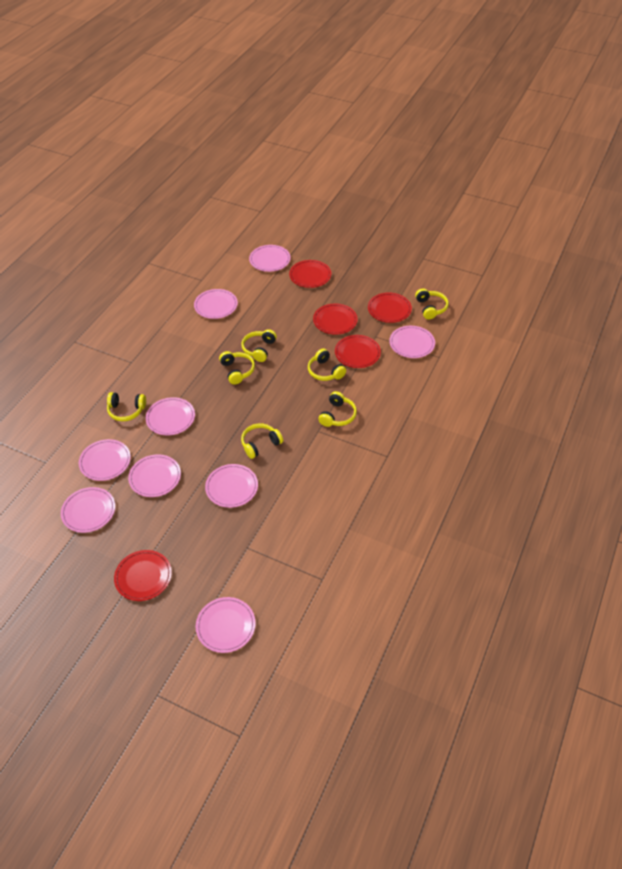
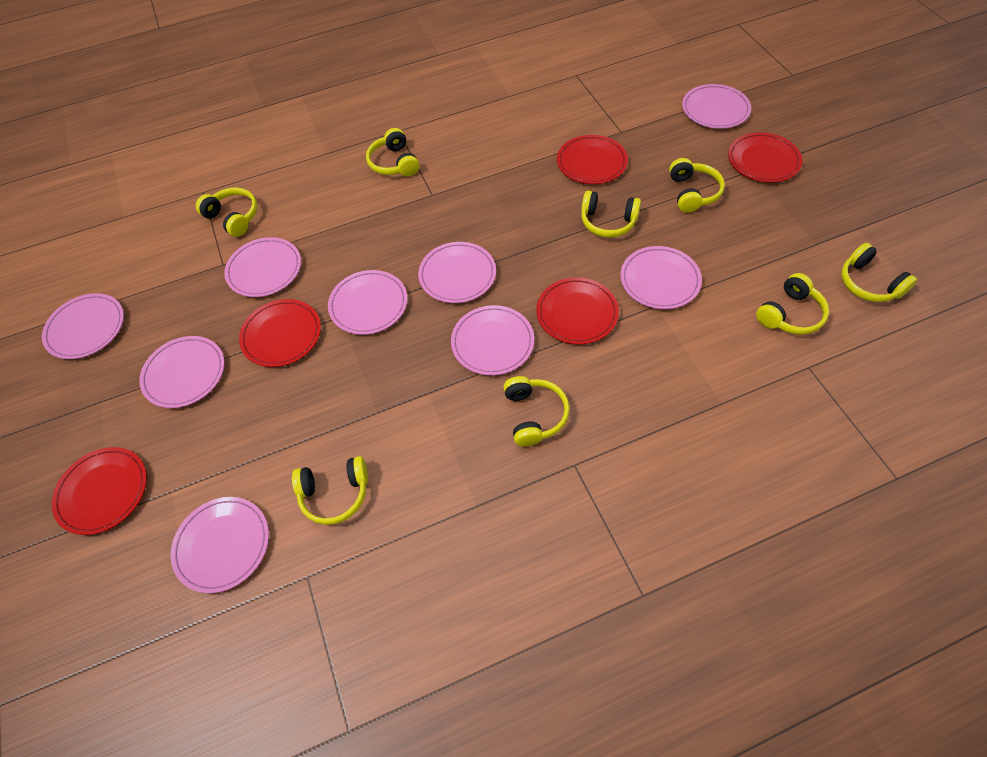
yellow headphones: [107,392,146,421] [219,351,255,385] [241,329,277,362] [241,423,283,459] [308,348,346,381] [318,391,357,427] [415,288,449,319] = 7 -> [196,188,257,237] [292,456,368,525] [366,128,419,176] [504,376,570,446] [581,191,641,238] [669,158,725,212] [756,273,829,335] [841,243,917,302] = 8

